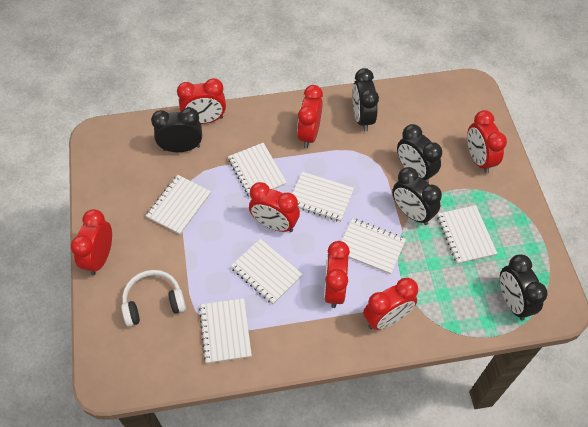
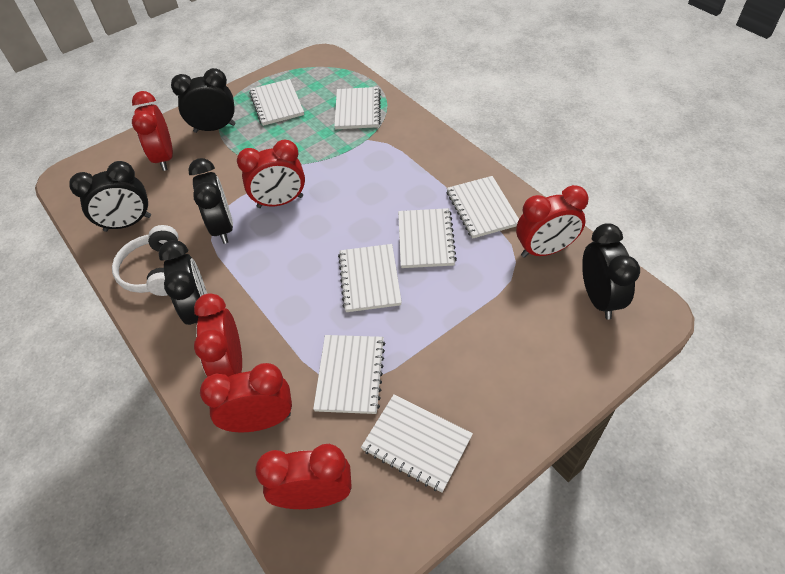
red clock: [71,209,112,275] [177,78,226,124] [249,182,300,232] [297,85,323,148] [324,241,350,308] [363,278,418,330] [467,110,507,174] = 7 -> [132,91,173,171] [194,293,242,377] [200,363,292,432] [237,140,305,208] [255,444,351,509] [516,185,588,258] = 6

